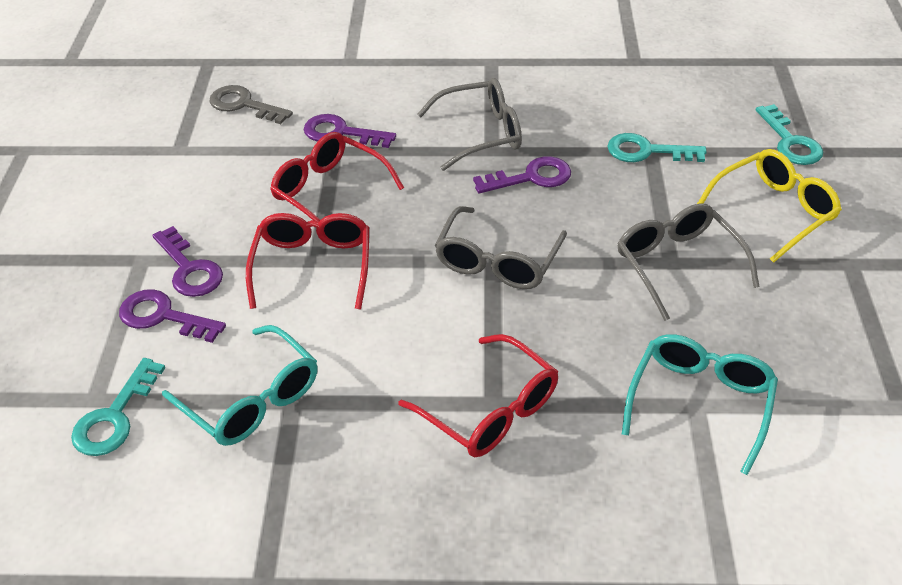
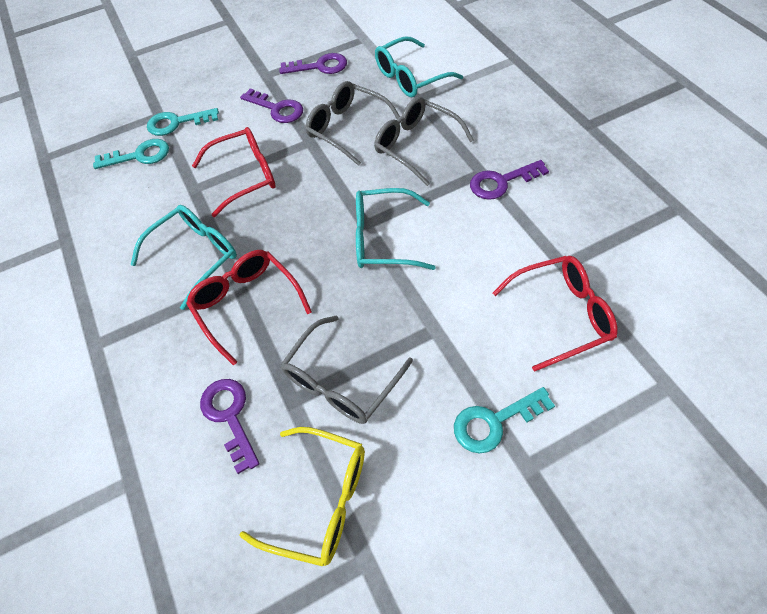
grey key: [209,85,293,124] = 1 -> none = 0
turquoise glasses: [162,325,318,446] [622,334,778,475] = 2 -> [130,205,237,310] [356,188,436,270] [375,36,463,98] = 3

